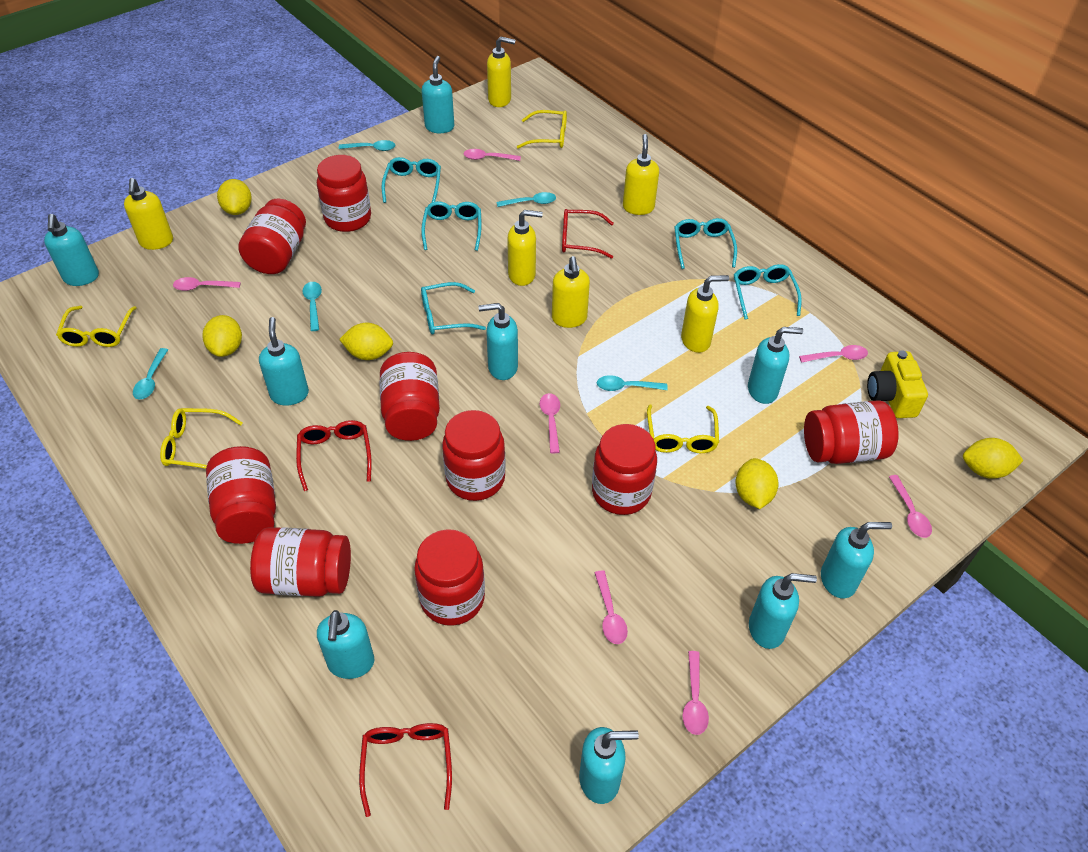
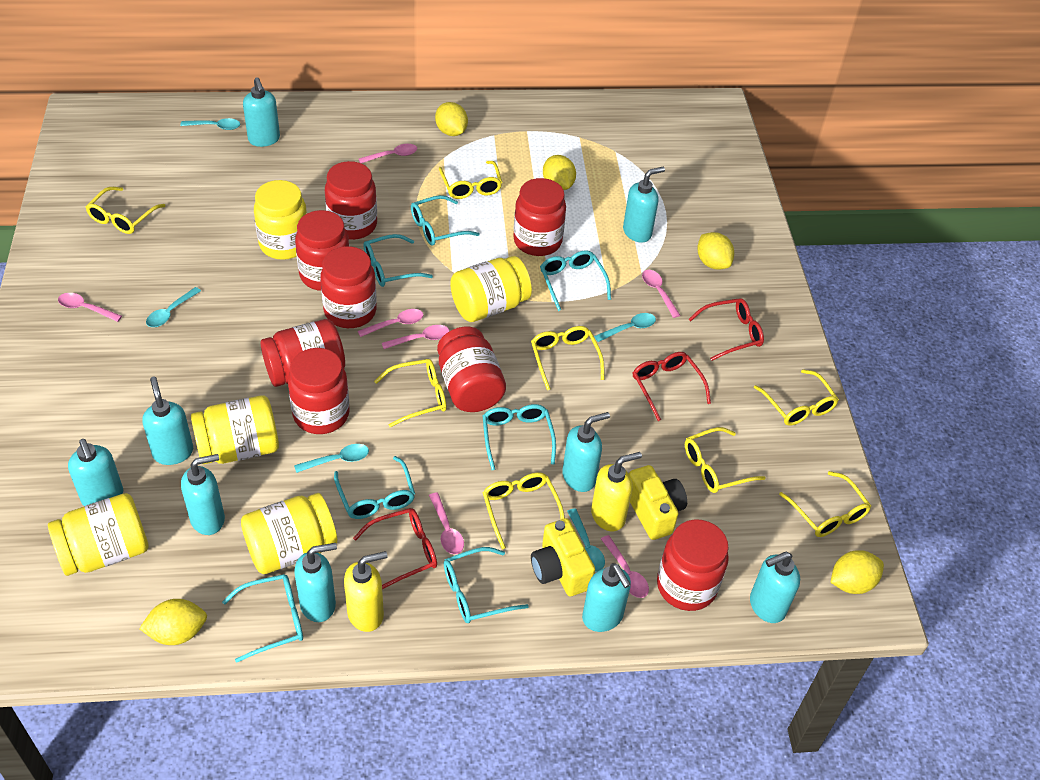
red jar: [206,446,276,544] [238,199,306,274] [250,527,351,597] [317,155,371,232] [380,352,440,441] [414,529,485,626] [442,410,506,501] [592,424,657,515] [804,400,898,464] = 9 -> [261,319,345,387] [288,348,350,434] [295,210,349,291] [320,246,377,328] [325,161,377,240] [437,327,506,412] [513,178,566,256] [657,519,729,611] = 8
turquoise glasses: [382,157,441,203] [421,201,482,251] [421,282,486,335] [674,218,737,269] [734,264,802,320] = 5 -> [222,574,303,663] [334,456,415,519] [363,234,433,287] [411,195,480,245] [444,547,529,623] [483,404,556,470] [540,250,611,311] = 7
yellow camera: [867,350,928,418] = 1 -> [531,518,595,596] [629,465,687,540] = 2
yellow glasses: [56,306,136,347] [160,408,243,469] [517,110,567,149] [647,404,719,453] = 4 -> [86,187,165,234] [374,359,447,427] [439,161,502,199] [482,473,565,549] [531,326,605,390] [685,427,766,493] [754,369,839,426] [779,471,871,537] = 8
yellow jar: none = 0 -> [48,493,149,576] [191,395,279,464] [241,493,337,574] [254,180,307,260] [450,256,532,322] = 5
yellow soap dispenser: [124,178,173,250] [487,37,515,107] [507,210,543,286] [552,256,590,328] [623,134,659,215] [681,275,729,353] = 6 -> [344,551,388,632] [591,452,642,531] = 2

